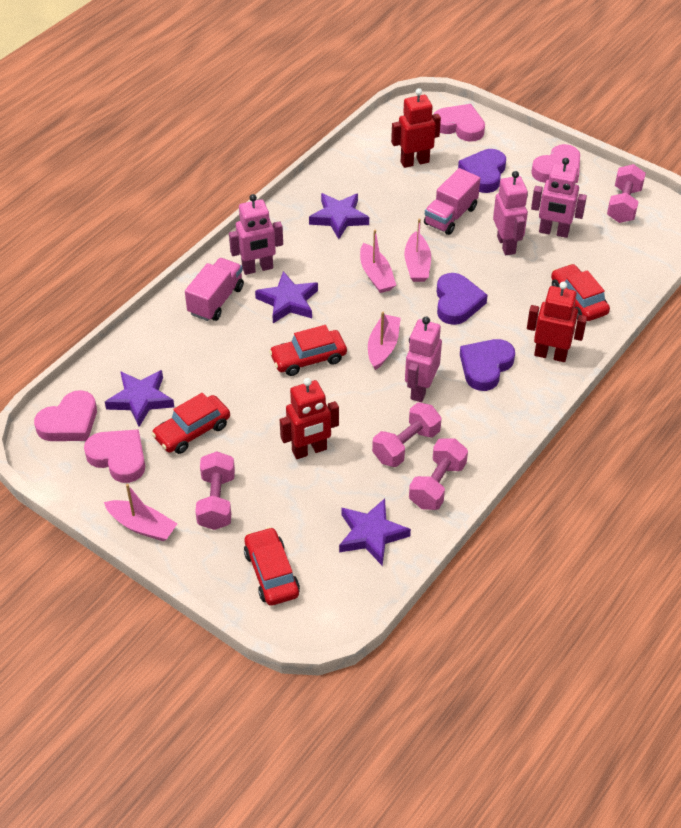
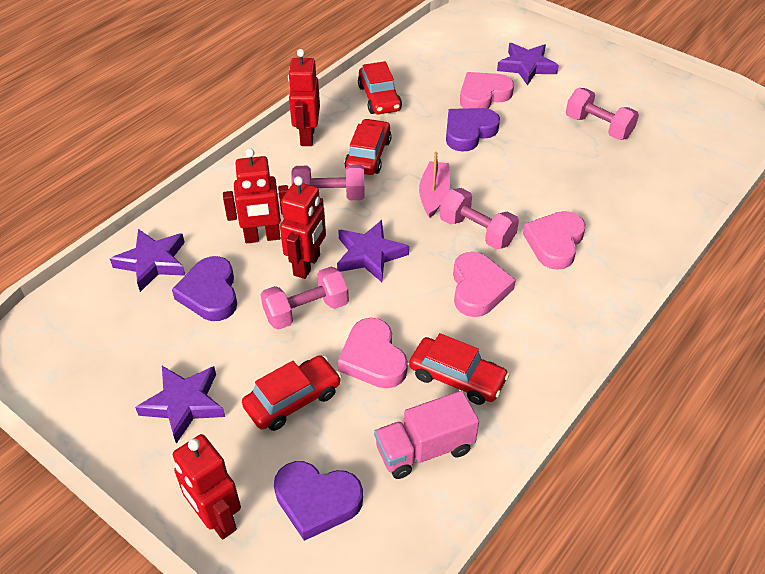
pink boat: [104,484,178,541] [360,230,396,293] [368,312,401,370] [404,219,431,282] = 4 -> [419,152,450,218] = 1
pink robot: [229,194,283,275] [405,317,442,402] [493,171,528,255] [531,158,587,238] = 4 -> none = 0
pink truck: [185,258,244,321] [424,168,480,235] = 2 -> [374,391,479,479] = 1
red robot: [280,378,339,459] [391,88,441,168] [527,282,587,362] = 3 -> [173,434,241,540] [223,148,288,243] [280,176,326,279] [288,49,320,146] = 4

